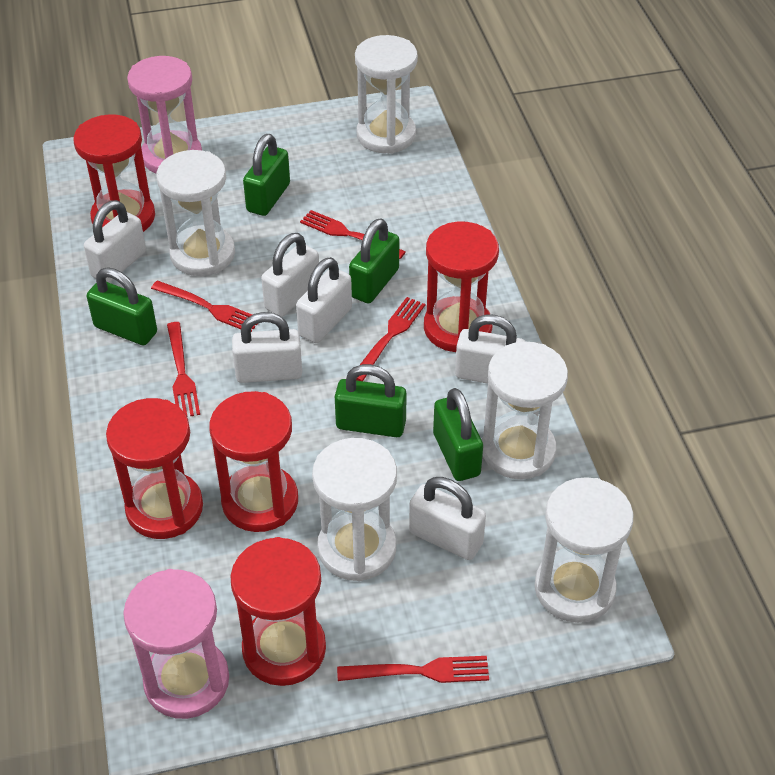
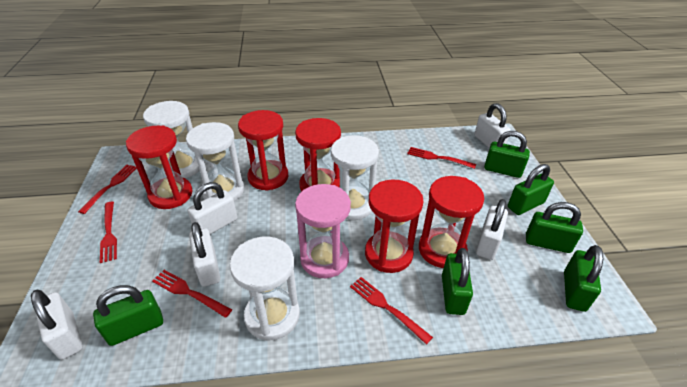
green padlock: [87,268,157,345] [243,134,290,216] [335,364,407,437] [349,218,399,304] [433,388,483,481] = 5 -> [93,285,163,346] [442,248,473,315] [484,131,530,178] [508,164,554,215] [526,202,583,253] [564,245,603,312] = 6
pink hourglass: [123,569,229,719] [127,56,202,173] = 2 -> [295,184,351,278] = 1
white hourglass: [156,150,235,276] [312,438,397,581] [355,35,418,154] [482,341,568,479] [535,477,634,623] = 5 -> [143,101,200,178] [186,122,244,201] [230,237,300,341] [331,135,379,220] = 4
white padlock: [84,200,146,283] [232,312,302,383] [261,233,319,317] [296,257,352,343] [409,477,486,560] [455,314,526,384] = 6 -> [31,290,83,360] [188,182,237,234] [189,222,220,287] [474,103,511,148] [476,199,508,260] = 5

